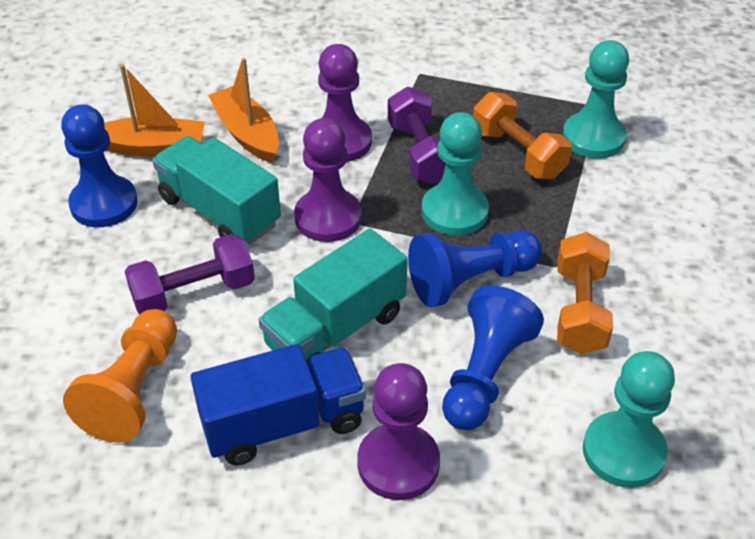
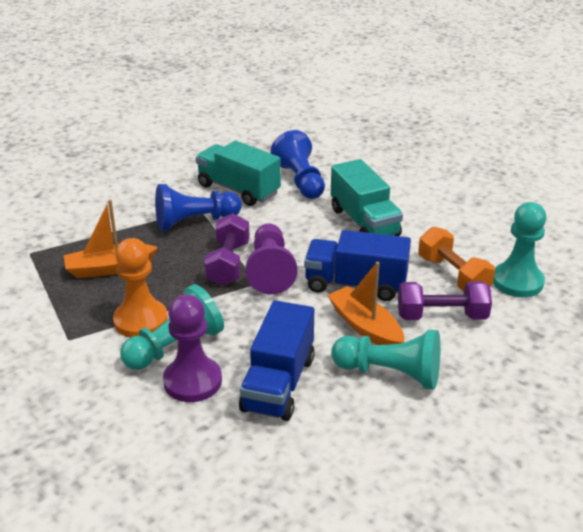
blue pawn: [61,104,138,227] [408,230,542,307] [442,286,544,430] = 3 -> [155,184,242,231] [271,130,325,199] = 2
blue truck: [191,344,366,466] = 1 -> [239,300,315,421] [304,230,411,301] = 2
orange dumbbell: [473,92,572,179] [557,232,613,354] = 2 -> [418,226,495,291] = 1
purple pawn: [294,118,362,242] [318,44,372,162] [357,363,440,500] = 3 -> [163,294,222,402] [246,223,297,294] = 2

